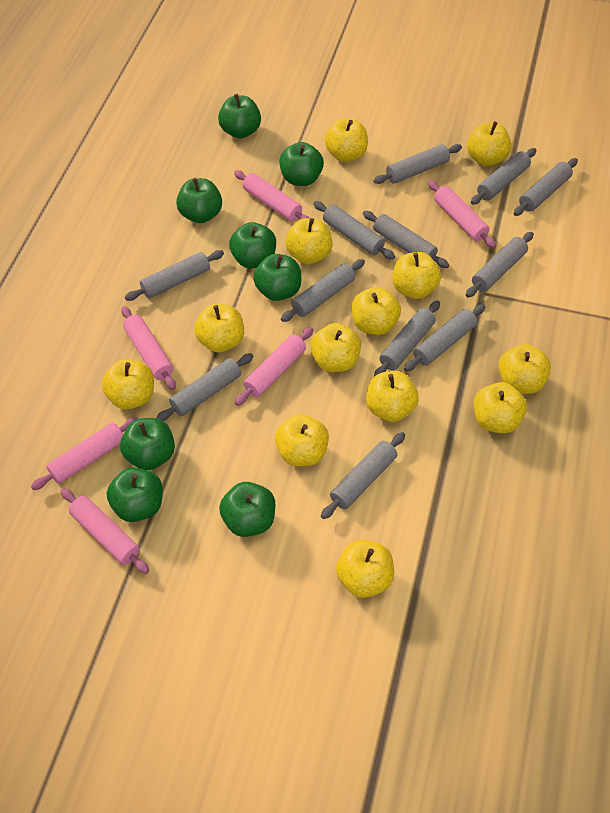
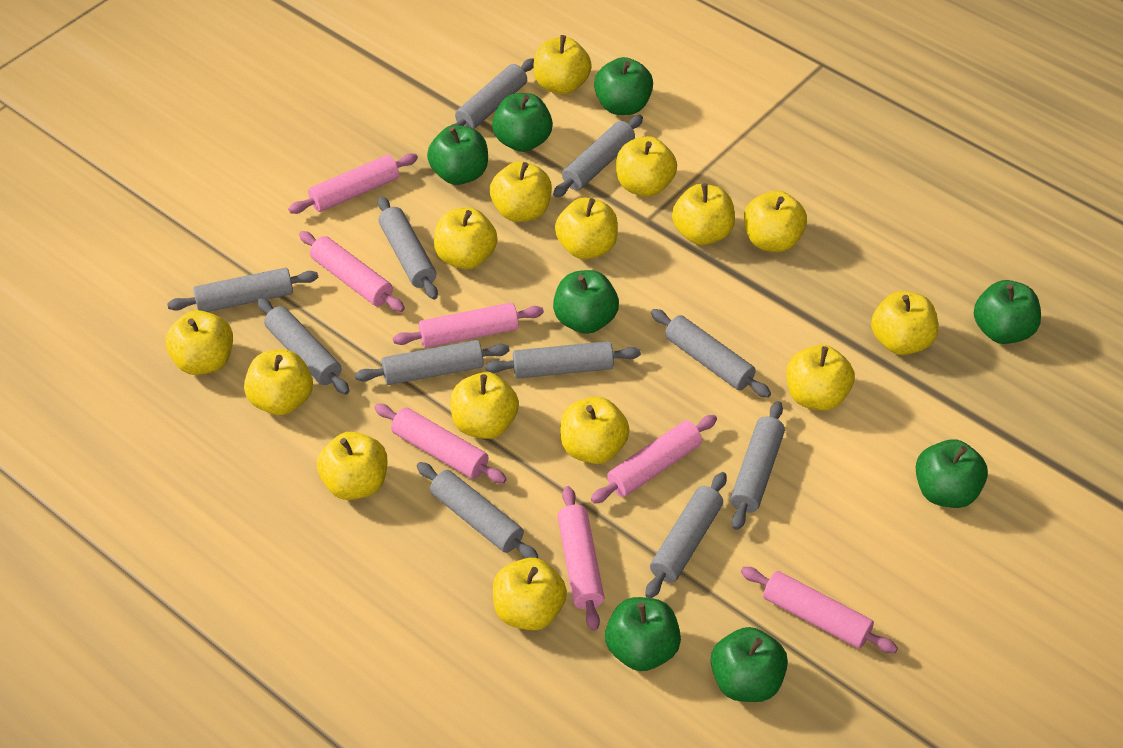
grey rolling pin: [125,250,224,301] [156,353,253,421] [281,259,365,322] [314,201,395,260] [321,432,405,519] [363,211,449,268] [374,144,462,184] [374,300,440,376] [404,304,485,371] [466,232,534,298] [471,148,536,205] [514,158,578,216] = 12 -> [167,268,318,312] [257,298,350,395] [355,340,510,385] [378,196,438,300] [417,462,539,558] [450,58,534,129] [485,341,641,379] [553,115,643,197] [646,472,727,598] [651,309,771,398] [730,401,785,530] = 11
pink rolling pin: [31,417,138,490] [61,488,149,574] [121,306,176,390] [234,170,310,221] [235,327,314,406] [428,180,496,248] = 6 -> [288,153,418,214] [299,231,405,312] [374,404,507,484] [393,302,544,348] [557,486,605,631] [591,415,717,504] [741,567,898,653] = 7
yellow apple: [102,359,154,410] [194,304,244,352] [275,414,329,466] [285,218,333,264] [310,323,361,372] [325,118,368,162] [336,540,394,598] [352,287,401,335] [366,371,419,422] [393,252,441,299] [467,121,511,166] [473,382,527,434] [498,344,551,394] = 13 -> [165,310,233,375] [244,349,313,415] [317,432,387,500] [434,207,498,269] [450,372,519,439] [490,161,552,222] [493,558,567,630] [533,35,592,95] [555,197,618,259] [560,397,630,464] [616,136,677,197] [672,183,735,245] [744,190,807,252] [786,345,855,411] [871,291,938,355] = 15

